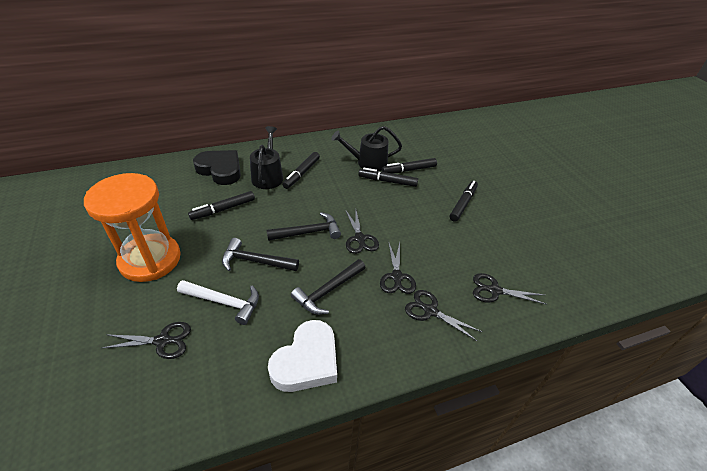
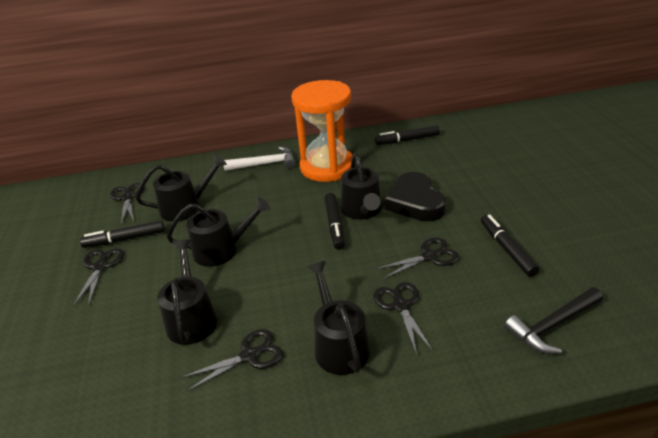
black hammer: [222,238,299,271] [267,212,341,241] [291,259,366,315] = 3 -> [505,287,603,354] = 1
black marker: [188,191,255,220] [282,152,320,189] [358,168,418,187] [382,158,437,174] [449,181,478,222] = 5 -> [80,220,165,248] [324,193,345,250] [375,125,440,145] [481,215,539,277] = 4
black watering can: [250,126,283,189] [331,126,402,171] = 2 -> [136,155,227,222] [157,240,217,345] [167,197,270,267] [307,261,370,375] [341,152,382,220] = 5
white heart: [268,320,337,392] = 1 -> none = 0

